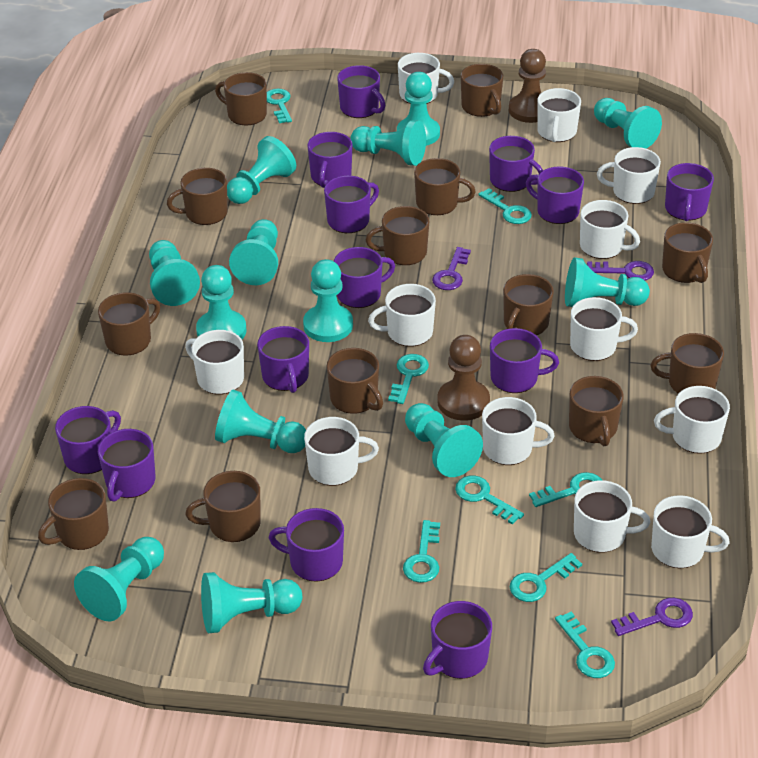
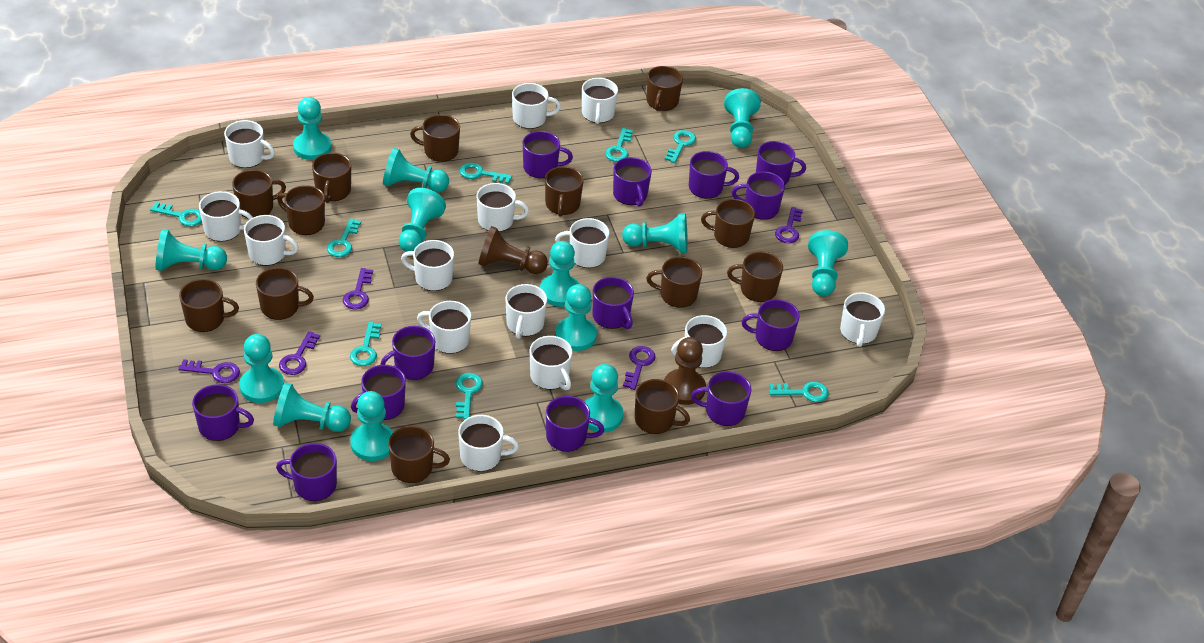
purple key: [432,247,471,290] [587,261,654,280] [611,598,693,636] = 3 -> [178,359,240,383] [279,331,320,375] [343,268,373,309] [623,346,655,390] [775,207,803,243] = 5
white mug: [185,330,244,395] [304,417,379,486] [368,284,436,347] [398,53,454,104] [482,397,555,465] [537,88,581,142] [570,297,638,361] [574,480,650,553] [580,200,640,259] [597,147,661,204] [651,495,730,568] [654,386,730,454] = 12 -> [199,191,253,242] [224,120,275,168] [244,215,299,266] [401,240,454,291] [417,301,471,354] [458,415,519,471] [477,183,529,232] [505,284,547,339] [512,83,561,129] [530,336,572,390] [555,218,609,268] [582,78,618,124] [671,315,727,368] [840,292,885,347] = 14

